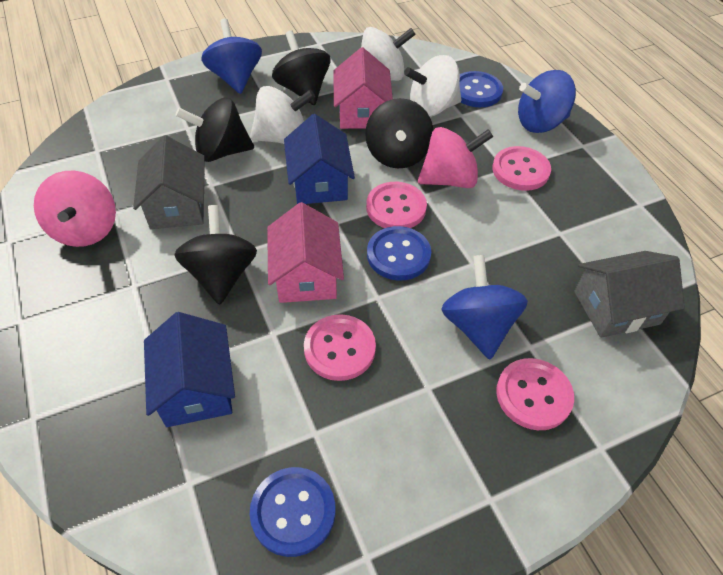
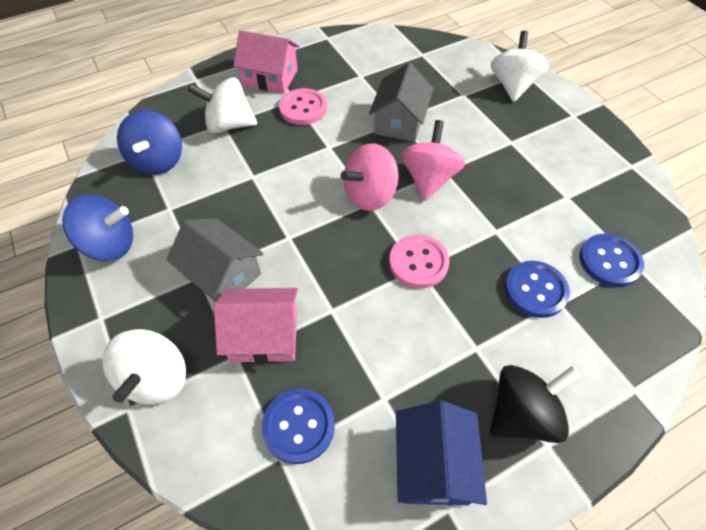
black spinning top: [174,205,257,305] [175,98,254,162] [272,31,331,105] [365,98,433,168] = 4 -> [490,365,580,443] = 1
blue house: [144,312,235,427] [284,114,355,204] = 2 -> [396,401,487,505] = 1
blue spinning top: [201,19,262,94] [441,255,528,359] [518,70,576,133] = 3 -> [62,195,133,261] [117,110,182,175] = 2
pink button: [304,314,376,381] [366,182,427,228] [492,146,551,191] [496,358,574,430] = 4 -> [279,88,327,125] [389,235,450,288] = 2

